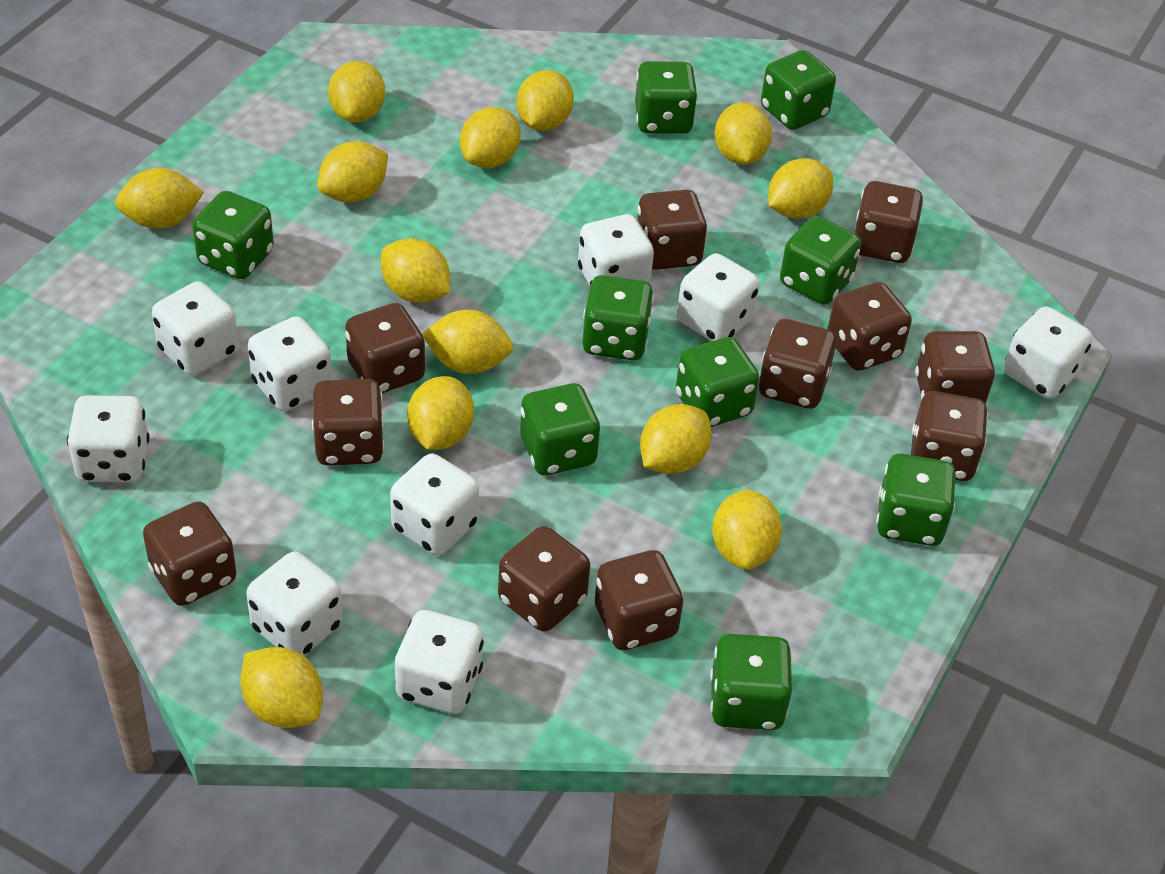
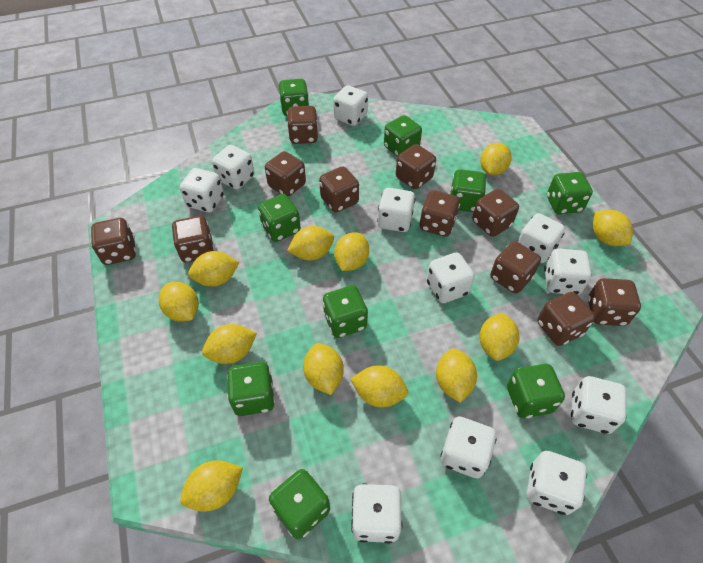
white dice: [67,395,150,482] [152,281,238,376] [246,552,343,656] [248,316,332,411] [390,454,479,556] [395,610,484,714] [578,214,654,286] [677,253,759,341] [1004,306,1092,399] = 9 -> [180,168,224,213] [212,145,255,190] [333,85,368,126] [351,483,403,543] [377,188,415,232] [427,253,475,303] [441,417,497,478] [517,213,565,263] [527,451,587,515] [544,248,592,295] [571,376,627,434] = 11
yellow lemon: [115,168,204,229] [240,647,323,728] [318,141,388,203] [328,61,385,122] [381,238,450,303] [407,376,474,450] [422,309,513,374] [460,107,521,168] [517,70,574,131] [640,404,712,474] [712,489,782,570] [715,102,772,165] [768,158,833,219] = 13 -> [159,282,199,322] [180,460,243,512] [188,251,239,287] [202,324,257,364] [287,226,334,261] [303,343,344,395] [334,232,369,271] [351,365,408,408] [436,348,477,403] [479,313,519,361] [480,143,512,175] [593,210,633,246] = 12

